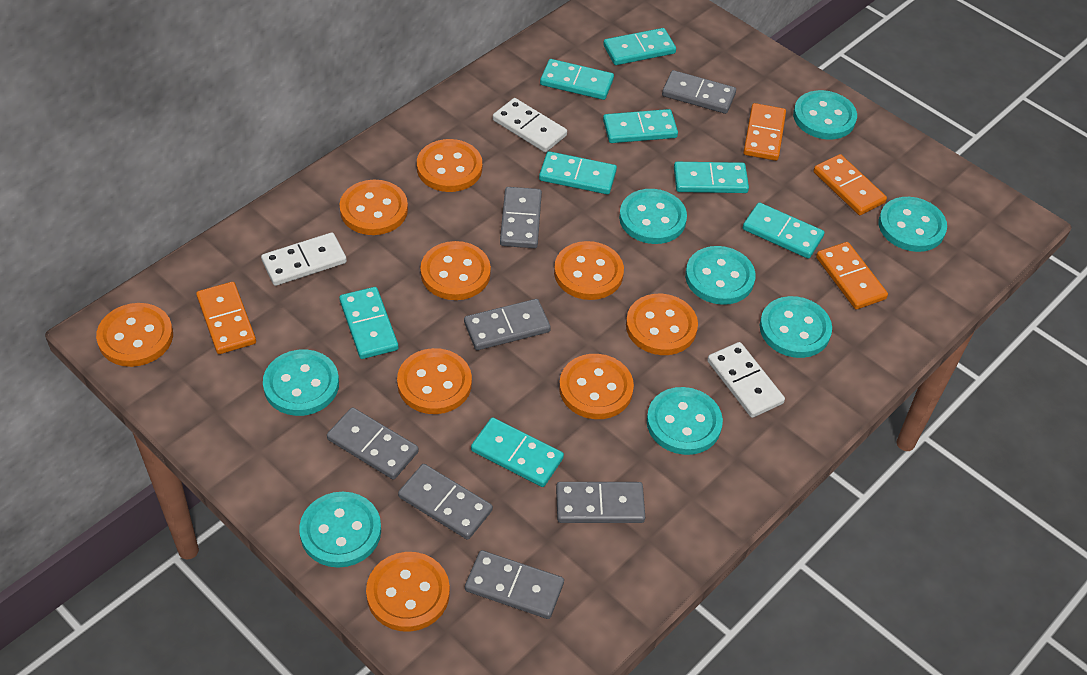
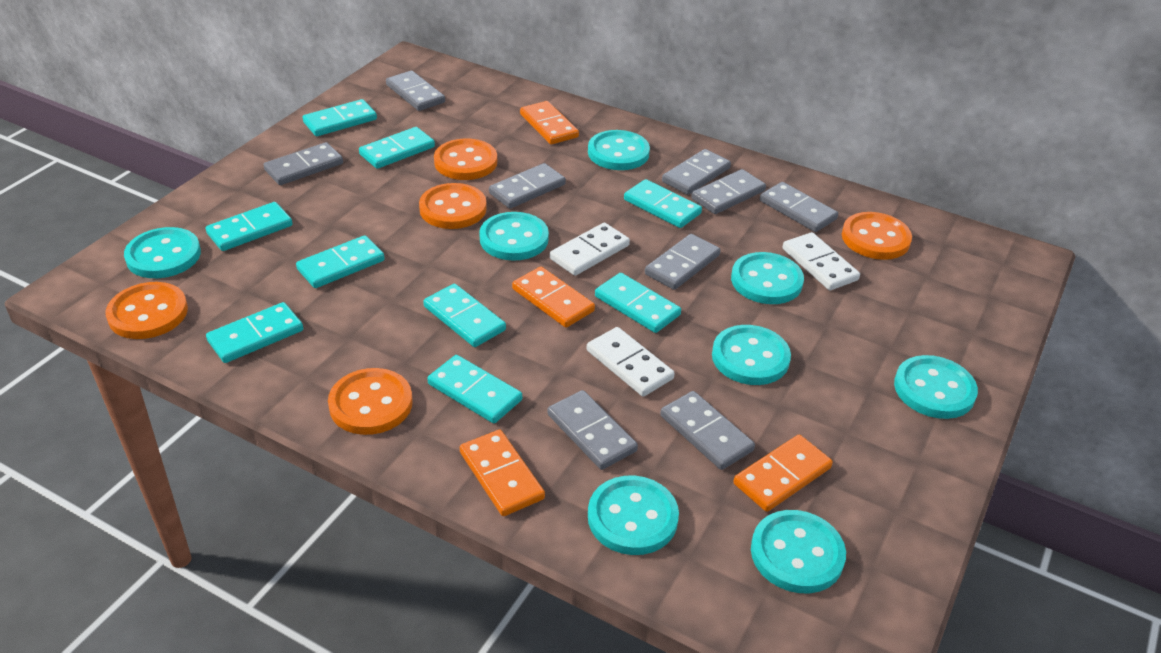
grey domino: [327,407,419,479] [398,464,493,540] [464,299,551,350] [465,550,564,619] [500,187,542,248] [556,482,645,523] [662,70,736,114] = 7 -> [264,142,343,185] [386,71,445,111] [489,163,566,209] [547,390,638,470] [645,234,720,290] [660,391,755,470] [662,149,731,195] [691,169,766,214] [760,182,838,232] = 9
orange button: [96,303,173,367] [339,180,408,235] [366,552,450,632] [397,348,472,414] [417,139,482,192] [420,241,491,300] [554,241,624,300] [559,354,634,419] [626,294,698,355] = 9 -> [106,282,188,339] [328,368,413,435] [419,183,487,229] [434,138,497,180] [842,212,912,260] = 5
turquoise domino: [339,287,398,359] [471,417,564,487] [539,151,617,194] [540,59,614,100] [603,28,676,65] [603,109,678,143] [674,162,749,193] [743,202,824,259] = 8 -> [206,202,293,251] [206,302,303,363] [296,235,385,288] [302,99,377,136] [359,127,435,169] [423,284,506,347] [427,355,522,423] [595,273,681,333] [624,179,702,228] = 9

